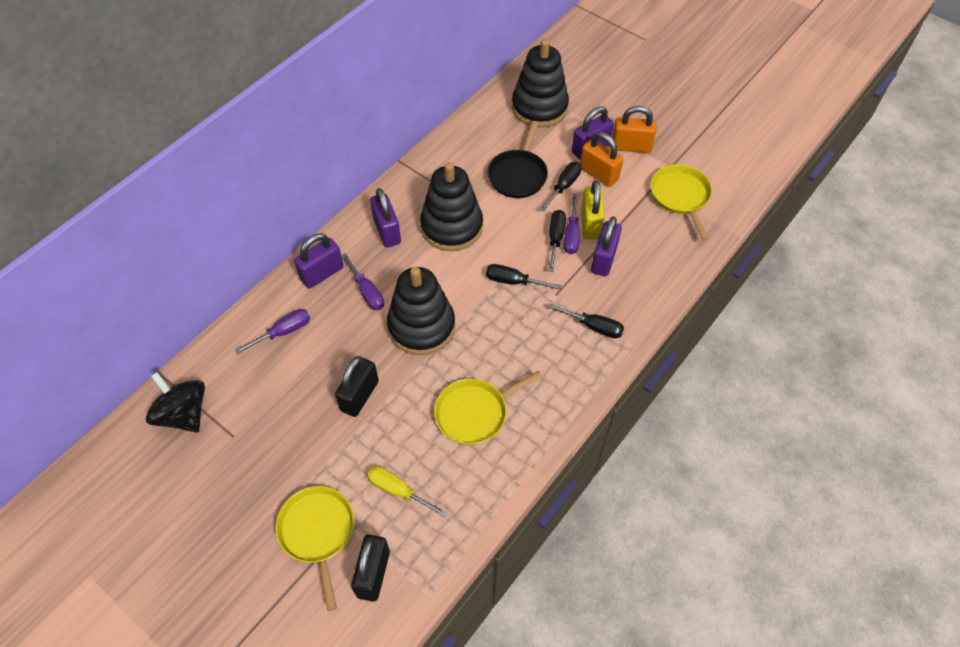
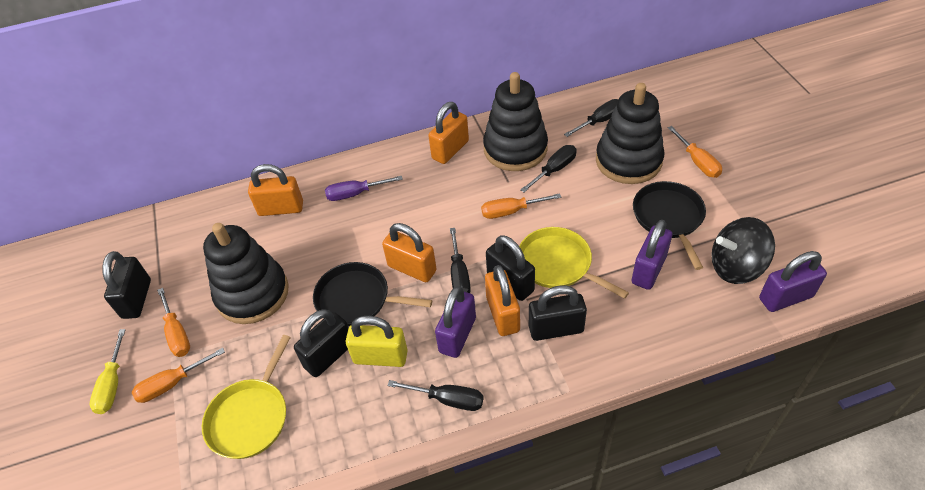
black padlock: [335,356,379,417] [351,535,390,602] = 2 -> [102,251,151,319] [294,309,349,377] [486,235,535,301] [529,285,587,341] = 4
black pan: [487,121,548,198] = 1 -> [313,262,432,326] [633,181,706,270] = 2
orange padlock: [580,132,623,187] [612,106,657,153] = 2 -> [248,164,303,216] [382,223,437,282] [428,102,469,164] [485,265,520,336] = 4
orange screwdriver: none = 0 -> [132,348,225,403] [157,288,190,357] [481,193,561,219] [668,126,722,178] = 4
purple padlock: [294,233,344,289] [370,188,401,248] [572,107,614,160] [591,217,622,276] = 4 -> [435,286,476,358] [632,220,672,290] [759,251,827,312] = 3
purple screwdriver: [235,309,310,354] [341,253,384,310] [564,194,580,254] = 3 -> [325,176,403,201] = 1
yellow pan: [275,486,354,611] [434,371,543,445] [650,164,712,241] = 3 -> [202,335,291,459] [519,227,629,299] = 2

